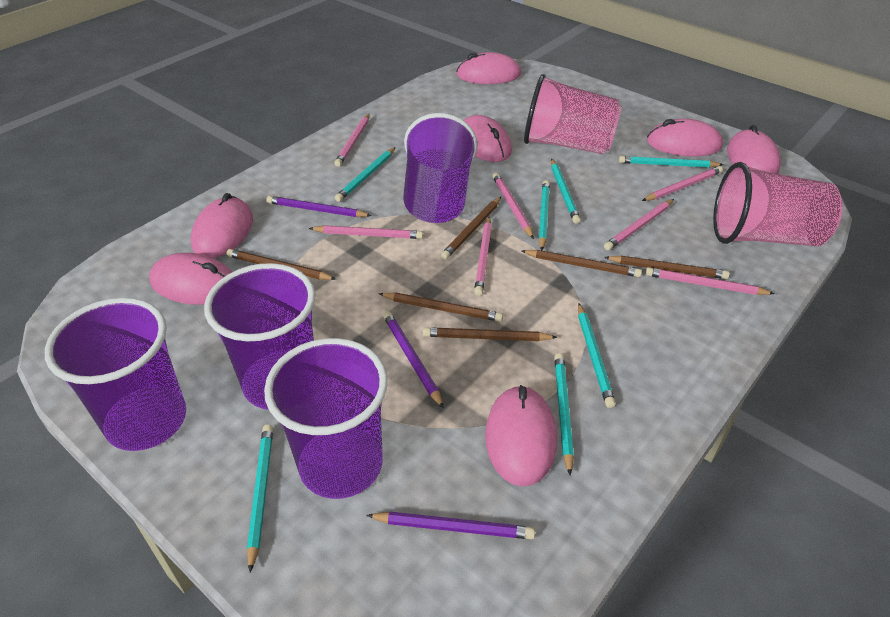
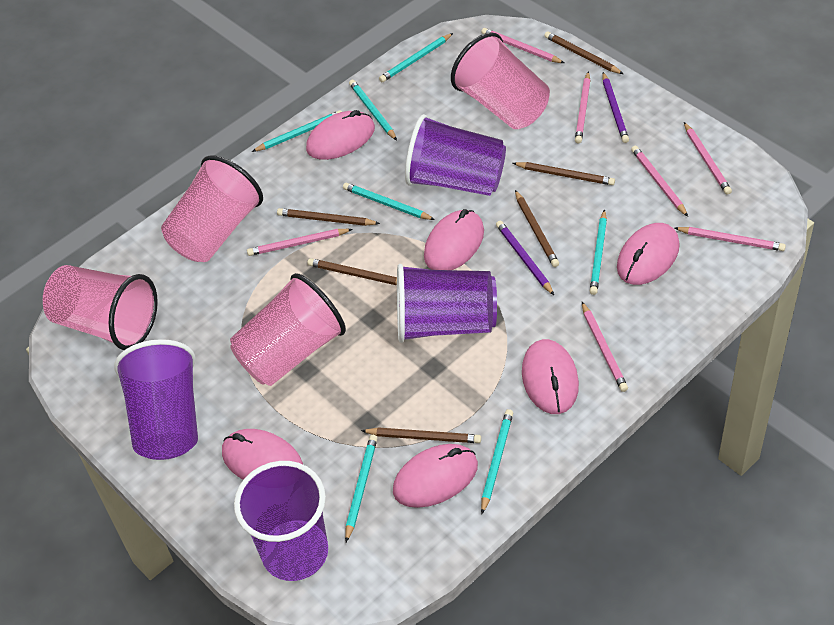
pink cup: [524,74,622,154] [713,162,842,246] = 2 -> [43,265,158,350] [161,155,263,262] [230,273,346,386] [451,32,550,129] = 4
pink mouse: [149,253,232,305] [191,193,253,258] [456,52,521,84] [463,115,512,162] [485,385,557,487] [647,119,723,156] [727,125,781,174] = 7 -> [222,429,303,480] [306,110,375,160] [393,444,478,508] [424,209,484,270] [522,339,579,414] [617,223,680,285] = 6
purple pencil: [266,196,372,217] [366,512,535,539] [383,311,444,409] = 3 -> [496,221,554,295] [602,72,629,143] = 2

